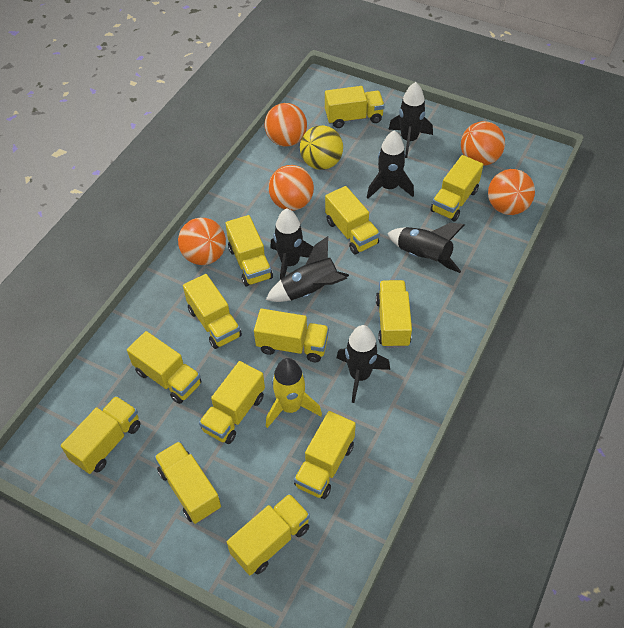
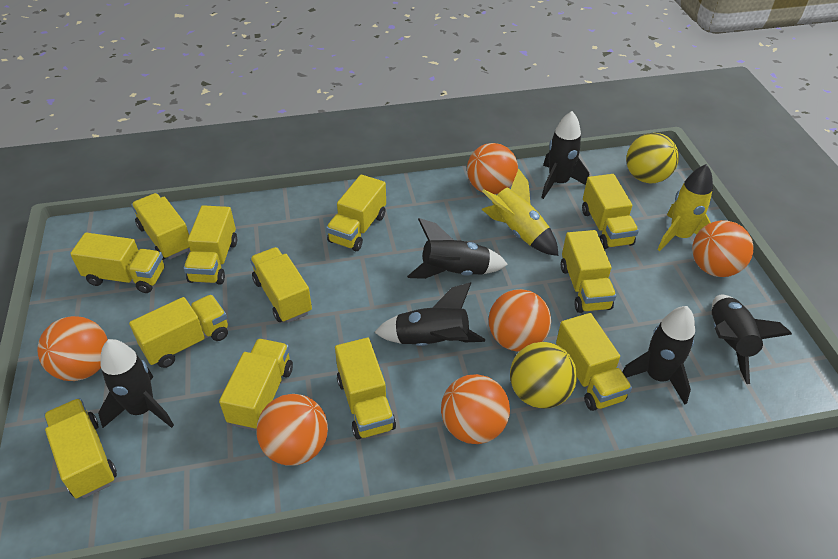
orange ball: [178,218,226,265] [265,103,307,147] [269,165,314,210] [461,121,505,166] [488,169,535,215] = 5 -> [37,316,108,381] [256,394,328,466] [441,374,510,444] [467,143,518,194] [489,289,551,352] [692,220,753,277] = 6
yellow ball: [300,125,343,170] = 1 -> [510,342,577,409] [626,133,679,183] = 2
yellow rocket: [266,358,322,428] = 1 -> [482,169,558,256] [657,164,713,251] = 2
yellow truck: [61,396,140,474] [127,331,202,404] [154,441,221,524] [183,274,242,349] [199,361,265,444] [225,215,273,286] [227,494,310,575] [254,309,329,362] [294,411,356,499] [325,86,385,128] [325,186,380,255] [376,280,412,348] [430,155,483,221] = 13 -> [44,398,117,499] [70,233,165,293] [129,295,228,368] [131,193,189,260] [184,205,237,285] [219,339,293,431] [250,247,312,323] [326,174,386,251] [335,338,396,439] [556,313,632,411] [561,230,616,313] [582,174,639,249] = 12

